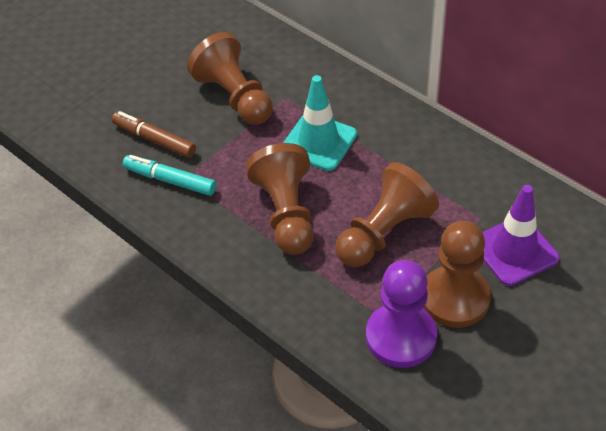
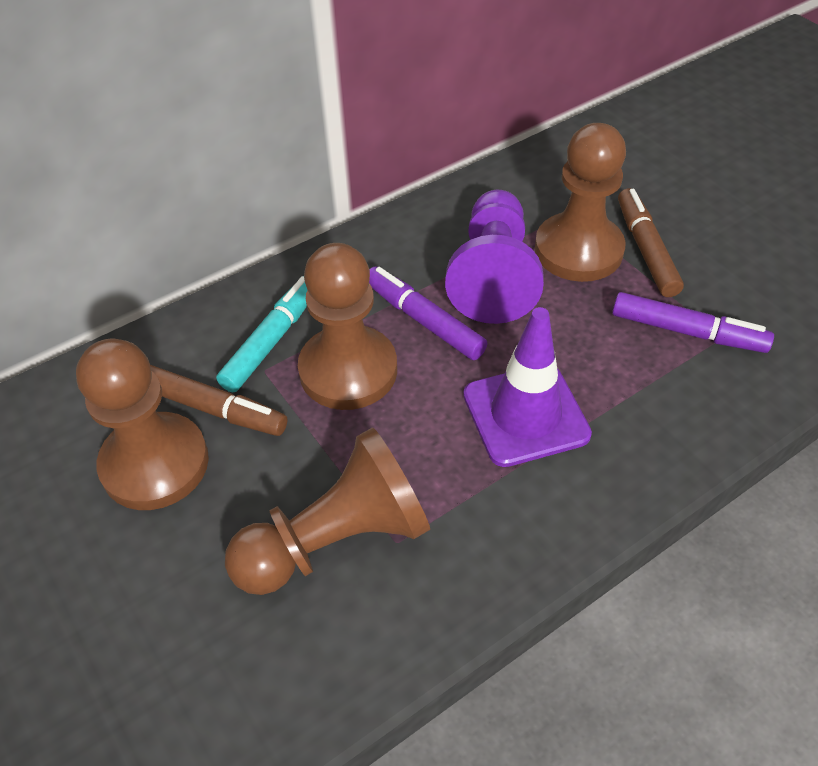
brown marker: [112,111,196,158] = 1 -> [150,365,287,436] [618,188,684,297] = 2
purple marker: none = 0 -> [369,267,488,360] [612,292,774,353] = 2
turquoise traffic cone: [283,75,357,171] = 1 -> none = 0

